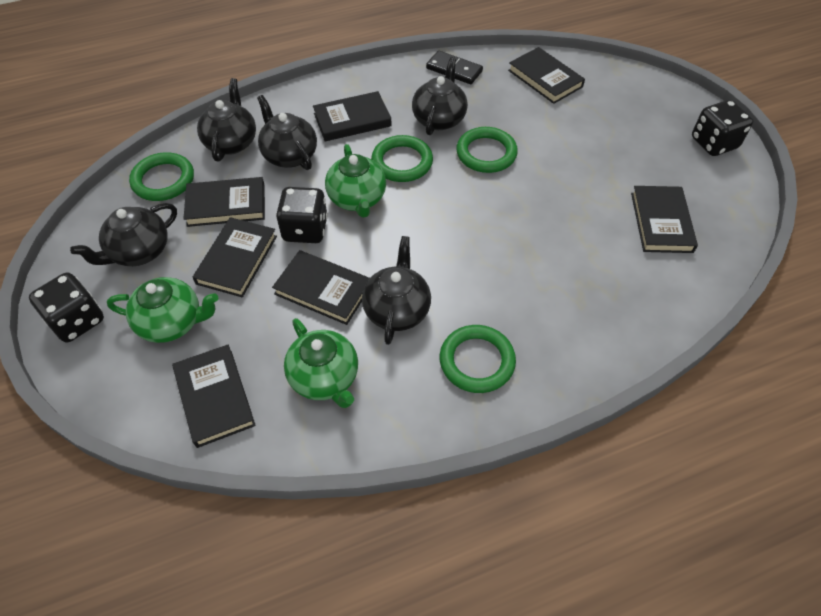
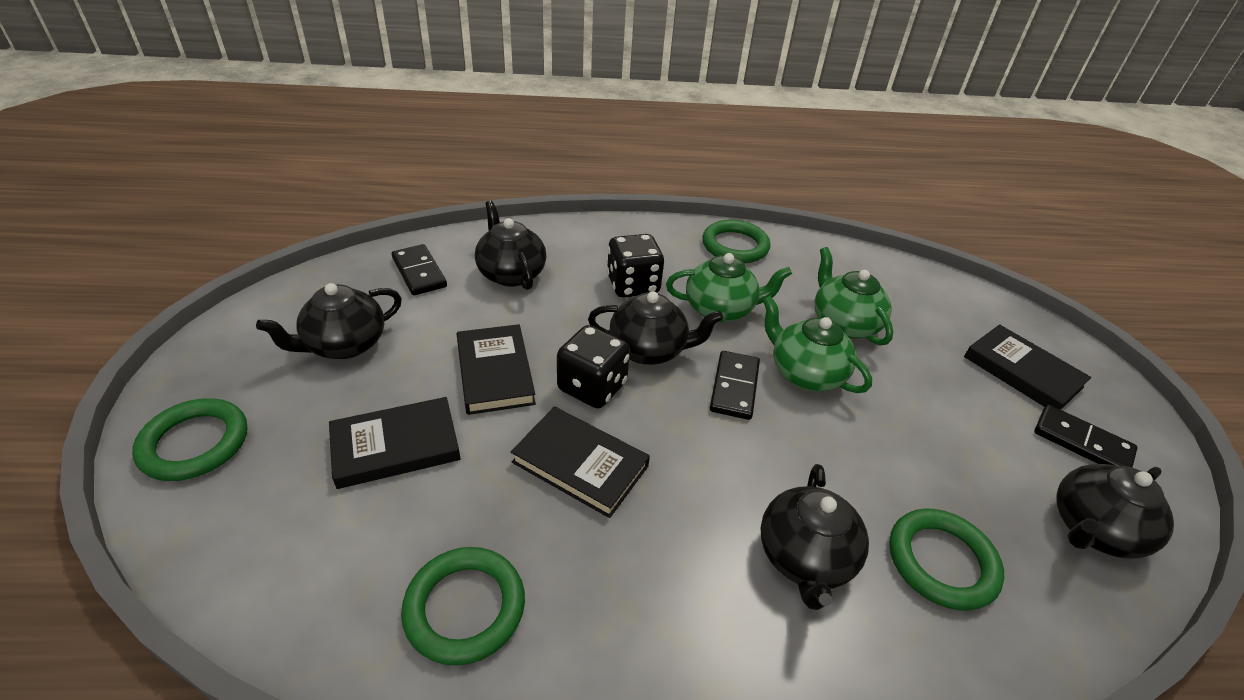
black book: [172,345,256,448] [183,177,265,227] [193,217,277,297] [272,250,369,325] [313,91,392,141] [508,47,585,104] [631,186,698,253] = 7 -> [329,397,461,489] [457,324,536,415] [511,406,650,518] [964,324,1092,410] = 4
black dice: [29,272,104,343] [276,187,328,243] [692,100,753,156] = 3 -> [557,325,630,408] [607,234,664,298] = 2
black domino: [426,51,483,84] = 1 -> [392,244,447,296] [710,351,760,420] [1034,405,1138,468] = 3

